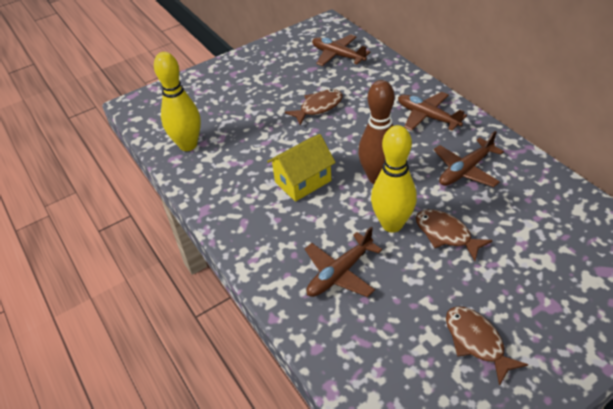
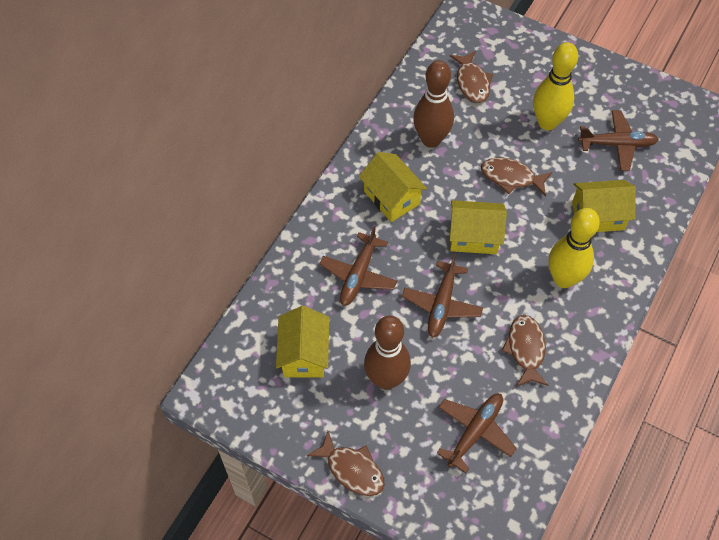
brown bowling pin: [358,80,395,184] = 1 -> [364,316,411,390] [413,60,454,148] = 2
brown fish: [285,89,343,125] [416,209,493,261] [446,306,528,386] = 3 -> [307,431,385,496] [450,51,493,103] [481,158,552,196] [502,315,549,387] = 4
yellow house: [267,134,336,202] = 1 -> [276,306,329,378] [359,152,427,222] [450,200,507,254] [572,180,636,232] = 4

